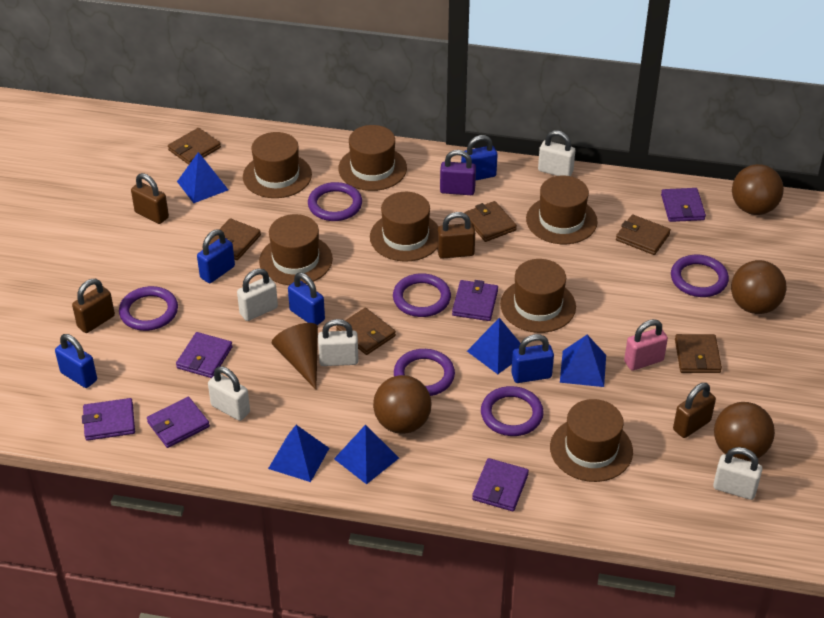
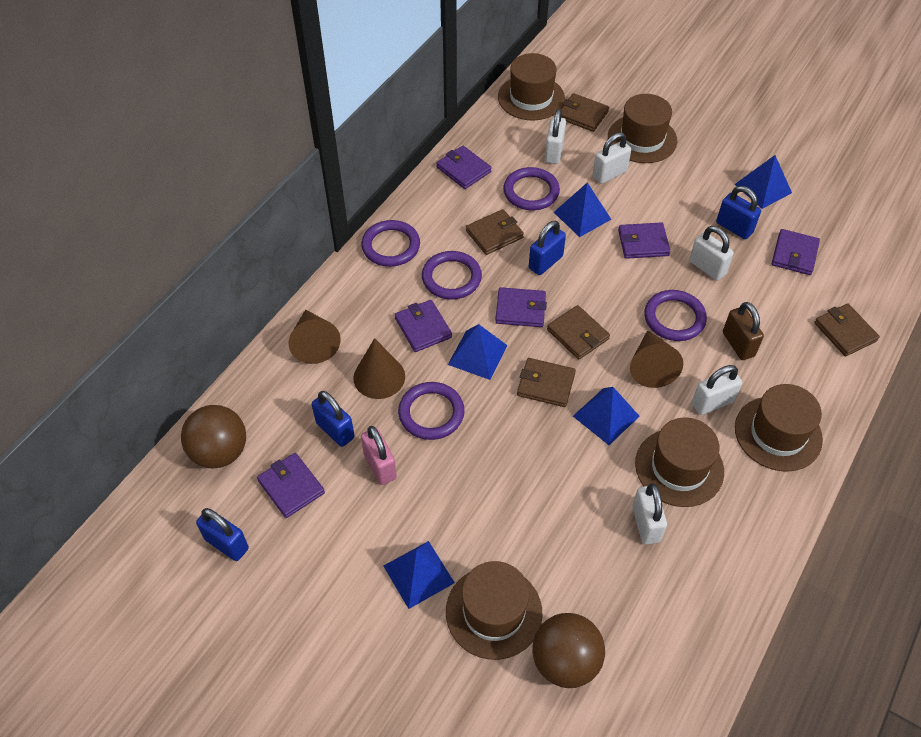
blue padlock: [55,334,97,388] [197,230,235,283] [288,272,325,325] [461,135,498,180] [511,334,554,383] = 5 -> [196,508,249,561] [312,391,354,447] [529,221,566,275] [716,186,761,239] = 4
brown ball: [373,375,432,434] [714,402,775,461] [731,260,786,314] [732,164,784,215] = 4 -> [181,405,246,468] [532,613,605,688] = 2
brown cone: [272,323,318,389] = 1 -> [289,310,341,364] [353,338,405,399] [630,330,683,388] = 3
brown hat: [243,132,312,198] [259,214,333,285] [338,125,407,191] [370,192,439,262] [500,259,576,333] [526,176,598,244] [550,399,633,482] = 7 -> [446,561,542,660] [498,53,565,120] [608,94,677,163] [635,417,724,507] [735,384,823,472] = 5
brown padlock: [72,279,115,333] [131,173,169,224] [437,212,475,259] [673,383,716,438] = 4 -> [723,302,764,360] = 1
brown wallet: [168,128,221,165] [209,218,261,260] [336,308,396,355] [464,201,517,242] [616,215,671,255] [675,334,722,373] = 6 -> [466,209,524,255] [517,358,576,407] [547,305,610,359] [561,93,609,132] [814,303,880,356] = 5
purple padlock: [440,150,476,195] = 1 -> none = 0
purple ring: [119,286,178,331] [308,182,362,221] [393,273,451,317] [394,349,455,396] [481,386,544,436] [671,255,729,297] = 6 -> [361,220,420,267] [398,382,465,440] [422,251,482,300] [503,167,560,210] [644,290,707,341] = 5

